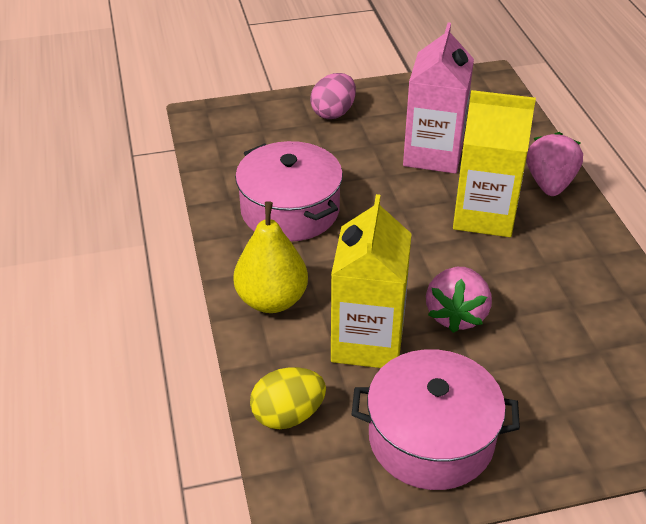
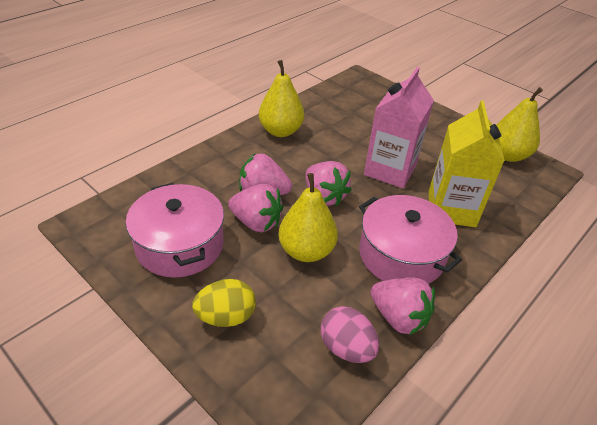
pink strawberry: [426,267,492,333] [526,132,583,196] = 2 -> [228,184,283,232] [239,153,292,195] [305,161,351,206] [370,277,435,336] = 4
yellow carton: [331,194,412,368] [453,90,536,237] = 2 -> [428,101,505,227] = 1
yellow pear: [233,201,308,313] = 1 -> [259,60,304,137] [278,173,338,262] [496,87,543,162] = 3

